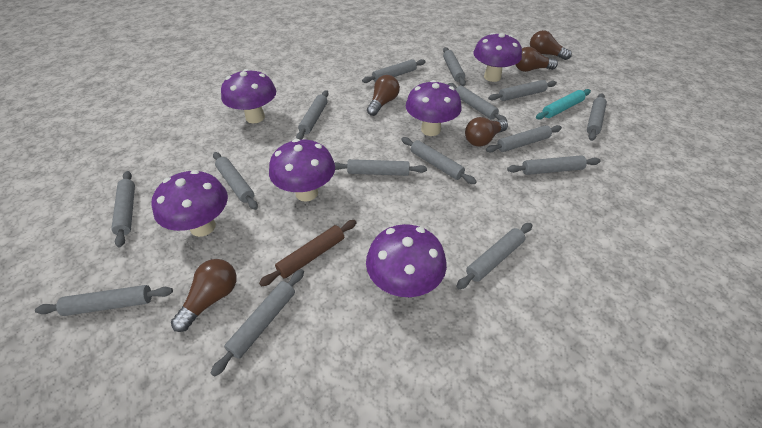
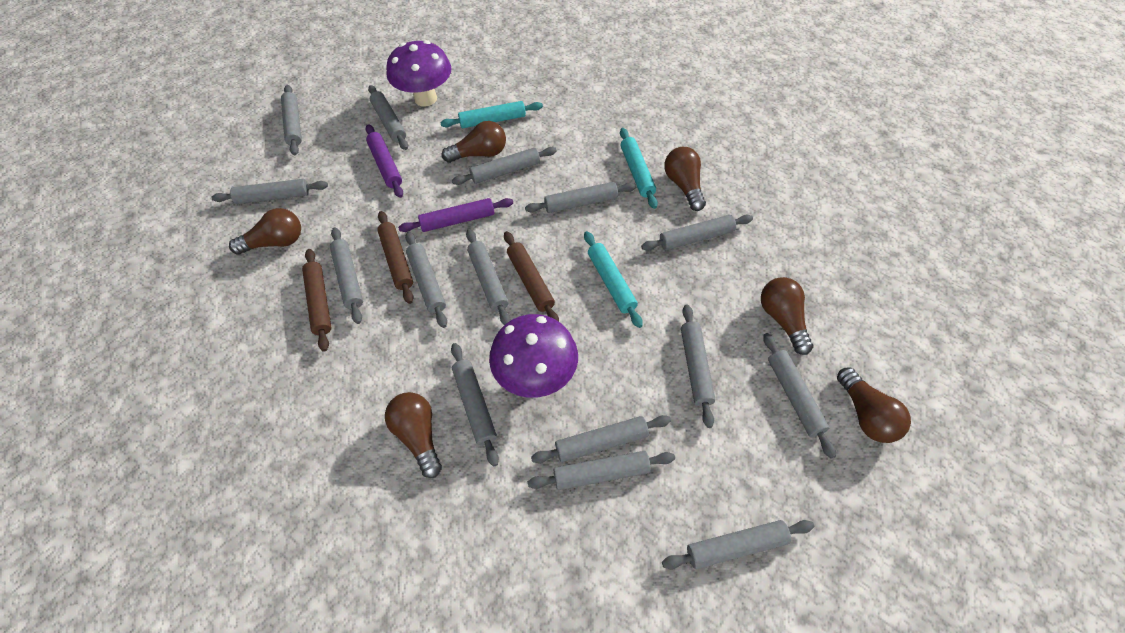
brown light bulb: [171,259,237,332] [367,75,400,116] [465,117,508,147] [515,47,558,72] [530,30,572,60] = 5 -> [229,208,301,255] [385,392,442,478] [442,121,506,163] [664,147,706,211] [761,277,813,355] [837,367,911,443] = 6
brown rolling pin: [259,220,357,286] = 1 -> [302,249,332,352] [377,211,414,304] [504,231,559,321] = 3
purple mushroom: [151,170,228,237] [221,69,276,123] [269,139,335,202] [366,224,447,297] [406,80,462,136] [473,33,522,82] = 6 -> [386,40,451,107] [489,314,578,398] = 2
purple rolling pin: none = 0 -> [366,124,403,198] [398,198,513,232] = 2
turquoise rolling pin: [536,89,591,120] = 1 -> [440,101,543,128] [584,231,643,328] [620,128,658,209] = 3

